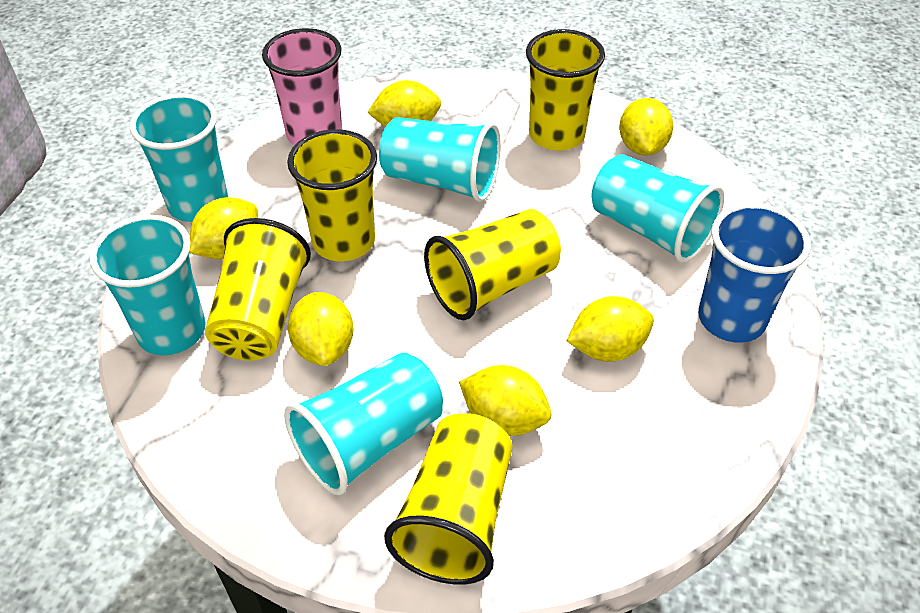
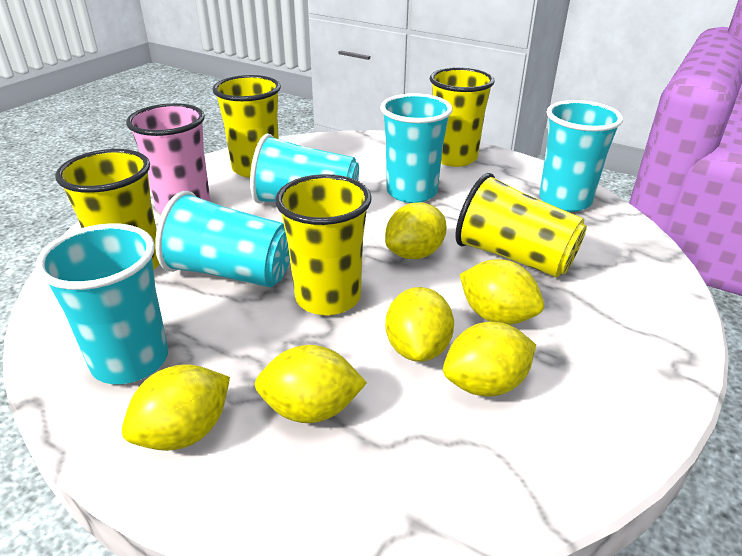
blue cup: [698,203,811,343] = 1 -> none = 0

